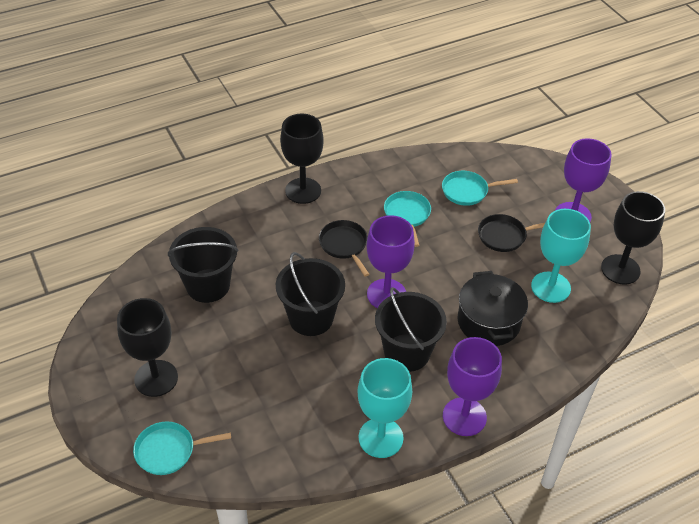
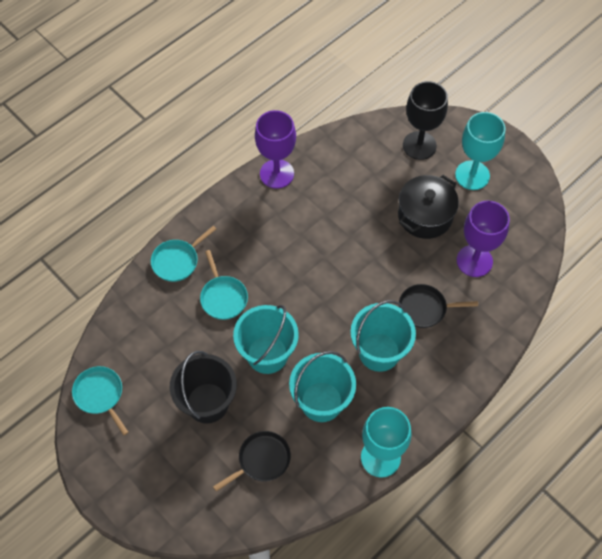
black bucket: [168,227,239,303] [276,252,345,336] [375,287,447,372] = 3 -> [170,351,237,423] = 1
black goblet: [117,298,178,397] [280,114,324,204] [601,191,665,285] = 3 -> [403,81,448,160] = 1
purple goblet: [367,215,415,308] [443,337,502,436] [555,138,611,222] = 3 -> [255,110,296,189] [457,201,510,277] = 2
turquoise bucket: none = 0 -> [233,305,299,374] [289,351,356,422] [350,300,416,372] = 3

